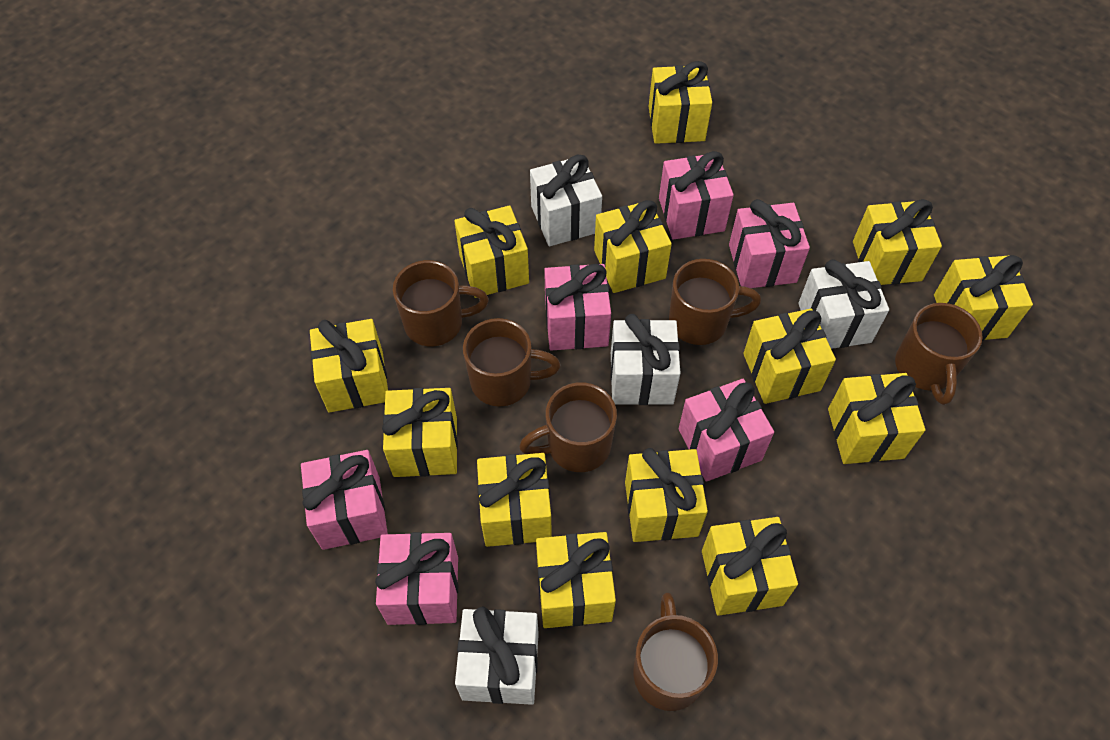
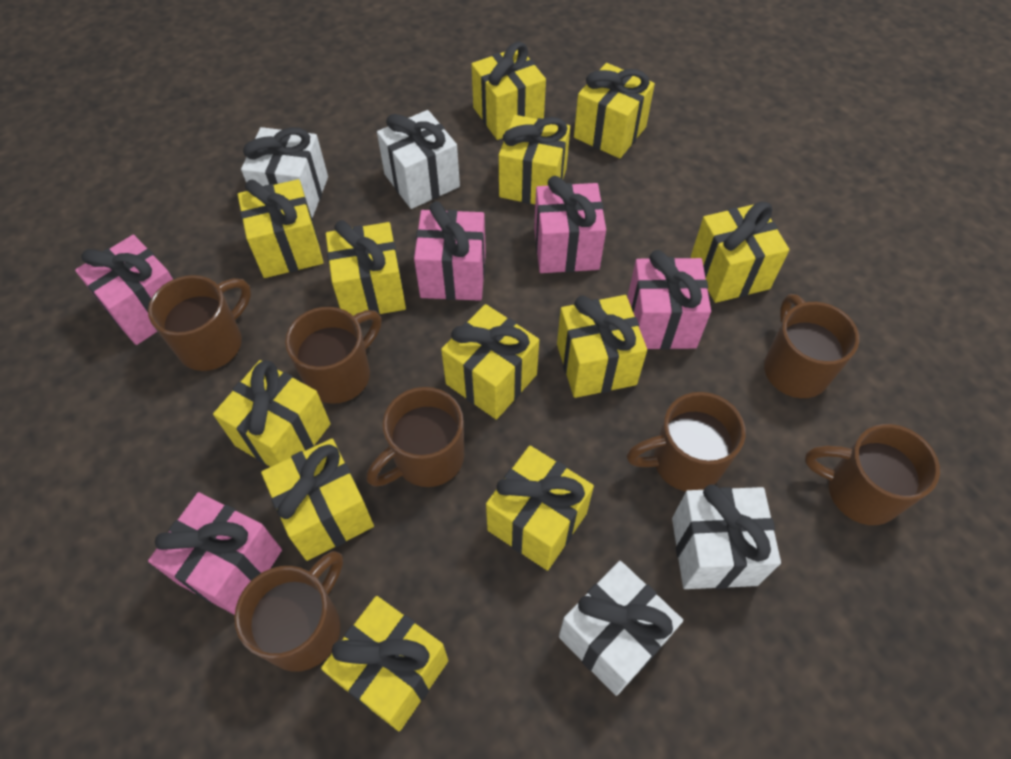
brown mug: [393,260,489,346] [463,318,560,407] [519,382,617,472] [633,593,718,711] [669,259,761,345] [895,303,983,405] = 6 -> [148,275,251,371] [234,551,343,672] [285,307,382,404] [366,387,464,487] [626,392,746,491] [764,294,859,398] [805,424,940,525] = 7
pink gift: [301,450,388,550] [375,532,458,625] [544,264,611,351] [659,151,734,240] [679,379,774,482] [729,199,810,288] = 6 -> [75,235,173,345] [148,492,282,615] [414,201,486,301] [534,176,606,273] [627,250,711,350] = 5
yellow gift: [310,319,388,413] [382,388,458,477] [454,205,529,298] [477,453,552,547] [536,532,616,628] [594,200,672,293] [625,448,708,542] [649,61,712,144] [702,517,798,616] [743,308,836,404] [828,373,925,464] [853,199,942,285] [934,255,1033,341] = 13 -> [213,360,331,467] [238,179,323,278] [261,439,374,561] [321,596,448,731] [326,220,406,316] [441,304,539,419] [471,42,546,140] [486,446,594,571] [499,115,570,204] [557,295,647,398] [574,63,655,158] [691,201,789,303] = 12

